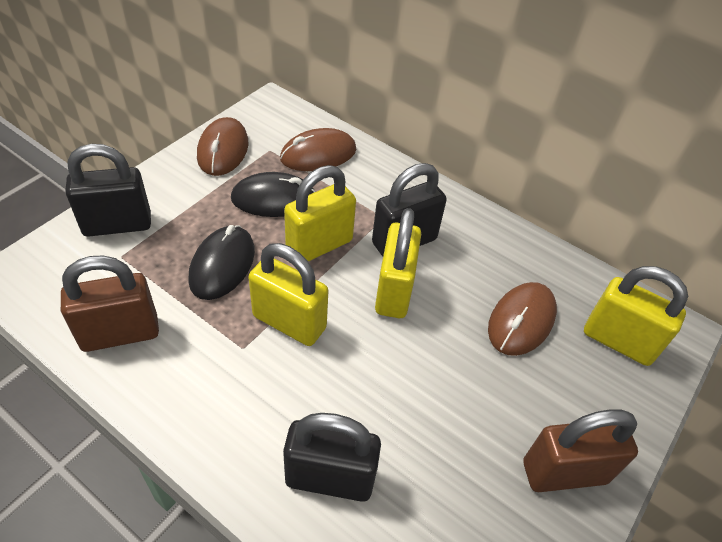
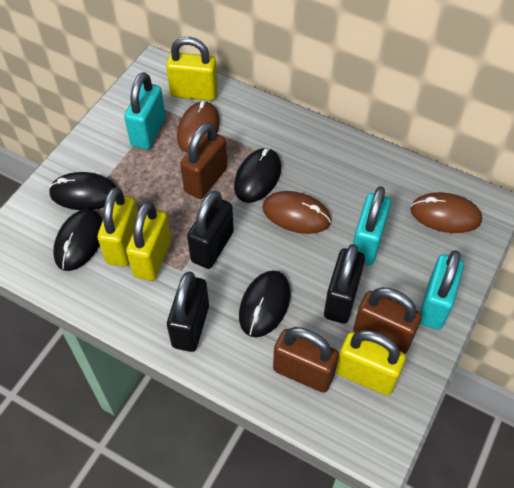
black mouse: [188,225,255,300] [231,172,315,217] = 2 -> [49,172,117,210] [53,209,103,271] [234,148,281,203] [239,270,291,337] = 4
brown padlock: [61,256,159,352] [524,409,638,492] = 2 -> [180,122,227,199] [273,327,339,393] [353,287,422,354] = 3
turquoise padlock: none = 0 -> [124,72,166,149] [353,186,391,265] [420,250,464,330] = 3

